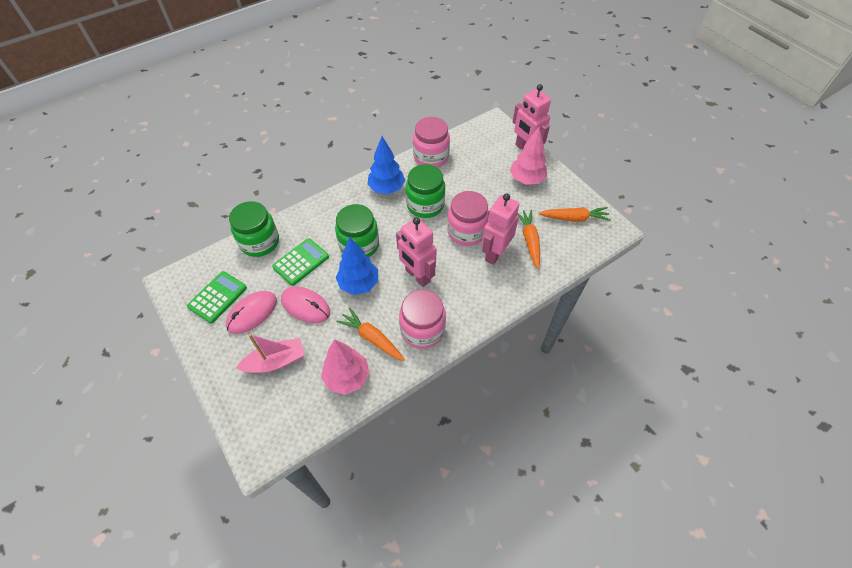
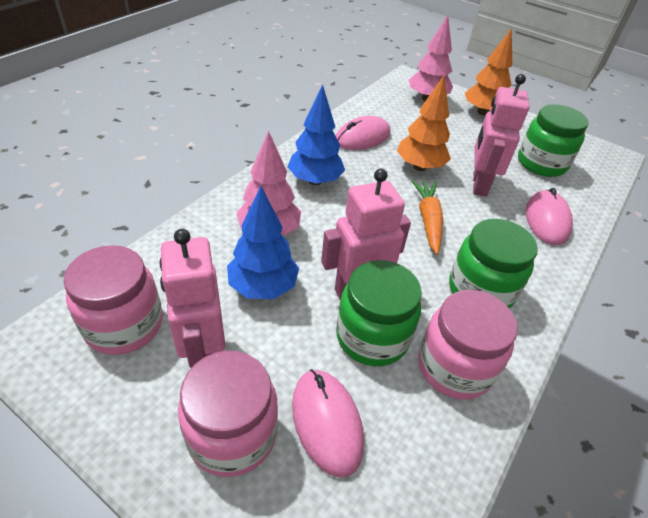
green calculator: [187,271,247,323] [272,238,329,286] = 2 -> none = 0
orange carrot: [336,308,405,361] [517,210,540,269] [538,207,611,222] = 3 -> [412,180,443,255] = 1
orange tree: none = 0 -> [397,76,451,171] [465,28,512,115] = 2
pink boat: [236,334,305,373] = 1 -> none = 0
pink mouse: [226,291,277,334] [281,286,330,323] = 2 -> [292,369,364,478] [336,116,391,150] [526,188,573,245] = 3

